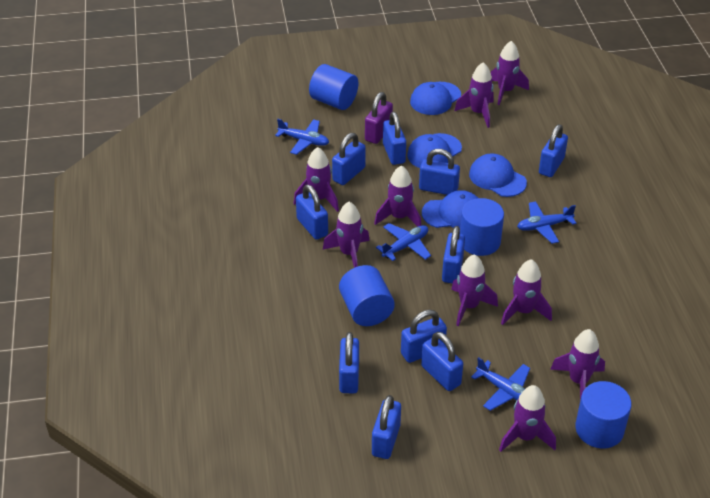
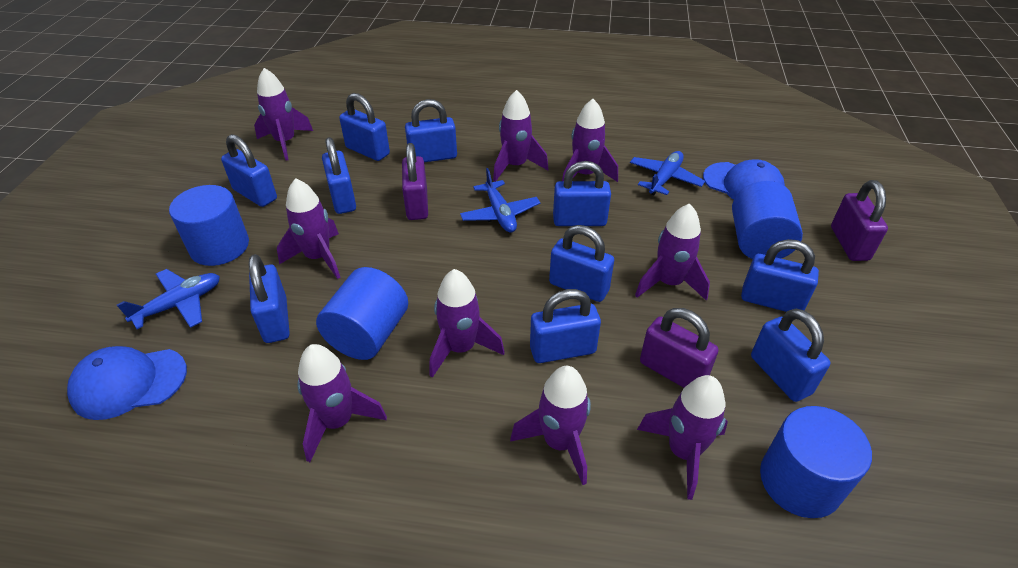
blue cap: [407,133,462,168] [410,82,461,115] [422,190,478,228] [469,153,527,197] = 4 -> [67,346,187,420] [703,159,785,200] = 2
blue plane: [275,119,329,155] [376,223,431,261] [471,357,530,411] [517,201,576,244] = 4 -> [117,269,220,329] [460,168,540,233] [630,151,705,195] = 3
purple padlock: [365,92,393,144] = 1 -> [402,143,428,220] [640,308,719,388] [831,180,888,261] = 3

